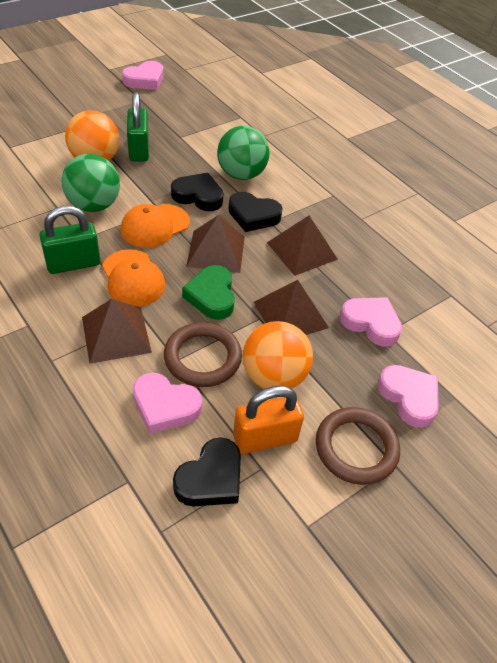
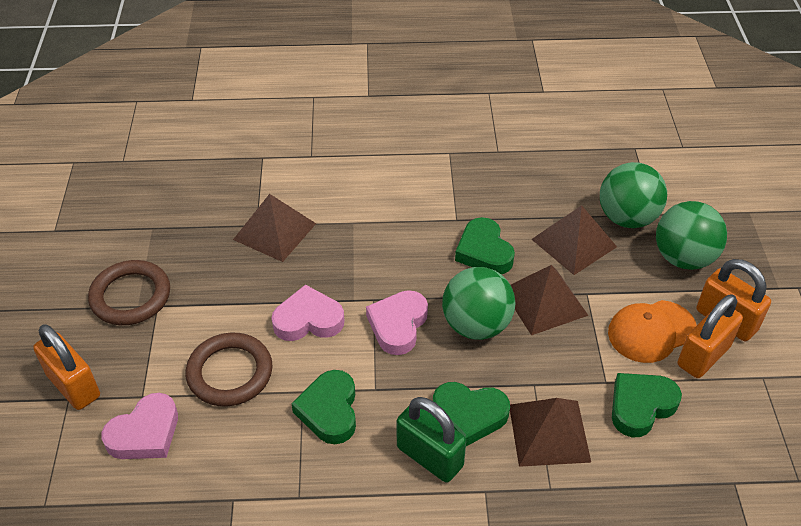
black heart: [171,173,223,211] [173,437,241,506] [228,192,283,232] = 3 -> none = 0
green ball: [61,154,120,212] [217,126,270,180] = 2 -> [442,267,515,340] [600,162,667,228] [656,201,727,270] = 3
green heart: [182,265,235,320] = 1 -> [291,370,356,444] [433,382,510,446] [455,217,515,274] [612,373,682,437] = 4
green padlock: [39,206,100,274] [127,92,149,161] = 2 -> [397,397,466,483] = 1
orange ball: [65,110,119,161] [243,321,313,389] = 2 -> none = 0
orange cap: [102,250,165,307] [121,204,190,248] = 2 -> [608,300,697,363] = 1
orange padlock: [233,386,304,454] = 1 -> [33,324,100,410] [678,294,743,378] [696,259,771,341] = 3
pink heart: [122,61,163,90] [133,373,202,434] [340,297,402,347] [377,365,439,428] = 4 -> [101,393,178,459] [272,285,344,341] [366,290,428,355] = 3

